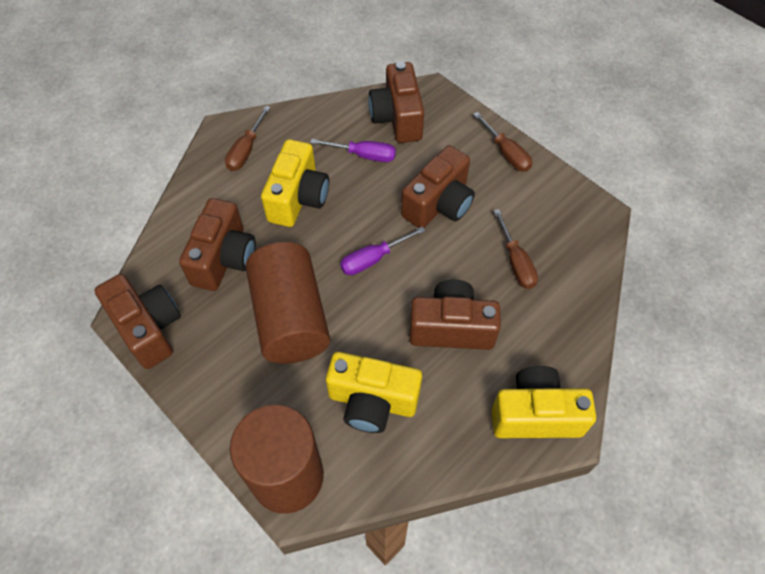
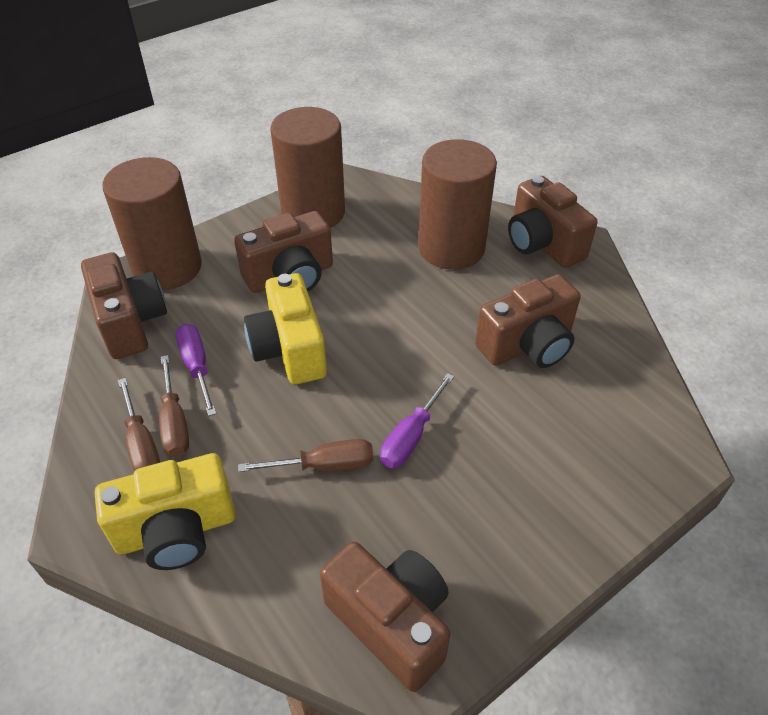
brown cylinder: [230,405,324,514] [246,242,330,364] = 2 -> [102,157,202,290] [270,107,345,228] [418,139,497,270] = 3
yellow camera: [261,139,329,227] [326,352,422,433] [492,366,596,438] = 3 -> [95,453,235,570] [244,273,327,385] = 2

